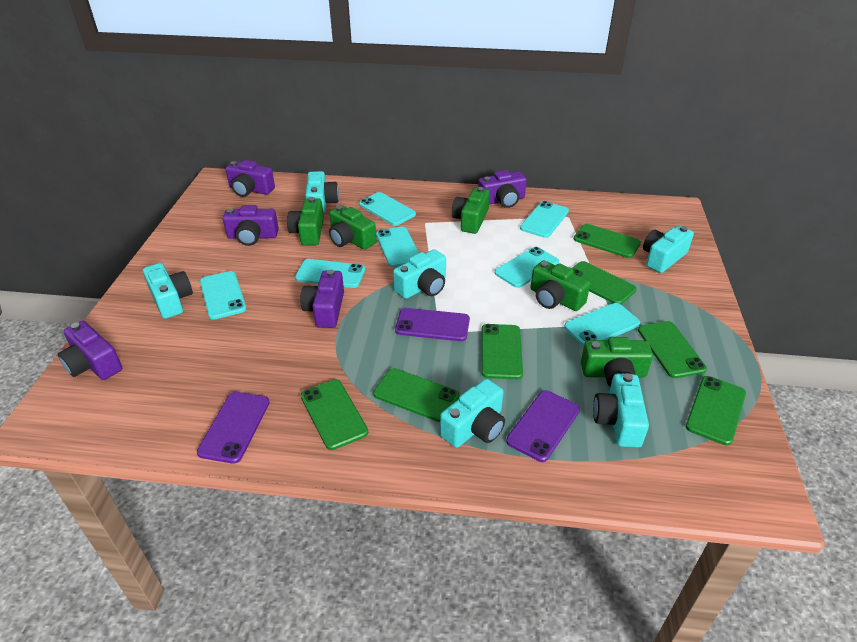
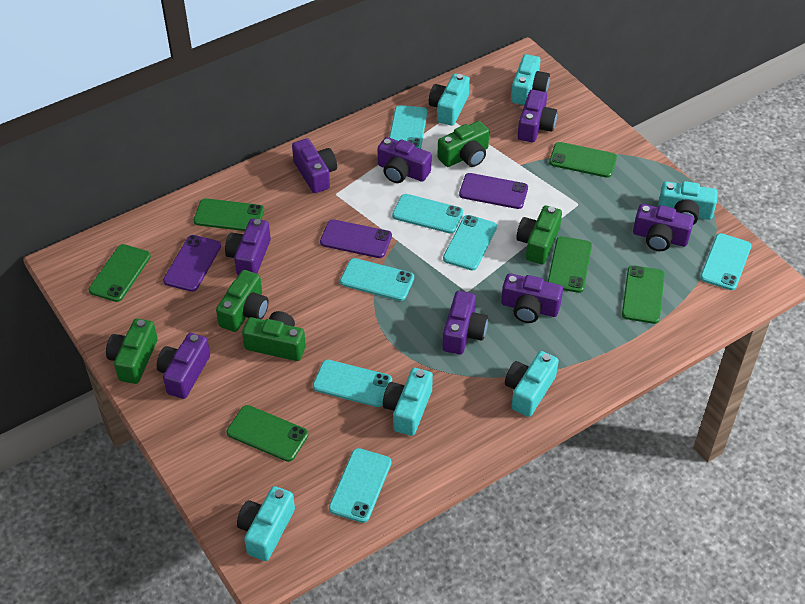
green phone: [301,380,368,450] [373,368,460,422] [482,324,523,379] [571,261,637,304] [574,224,641,258] [638,321,707,378] [686,376,746,445] = 7 -> [88,244,151,302] [193,198,264,231] [226,405,308,462] [548,236,592,293] [549,142,617,178] [622,265,665,324] = 6
purple camera: [58,321,122,380] [223,205,279,246] [225,160,275,197] [300,270,344,328] [478,170,527,208] = 5 -> [157,333,210,399] [225,219,271,275] [292,138,337,193] [377,137,432,183] [442,291,488,355] [501,273,563,323] [518,90,557,142] [633,204,694,251] = 8

